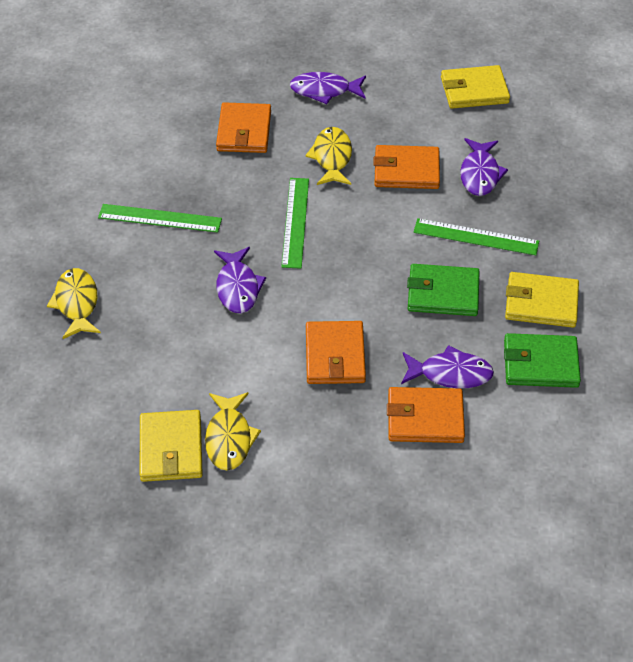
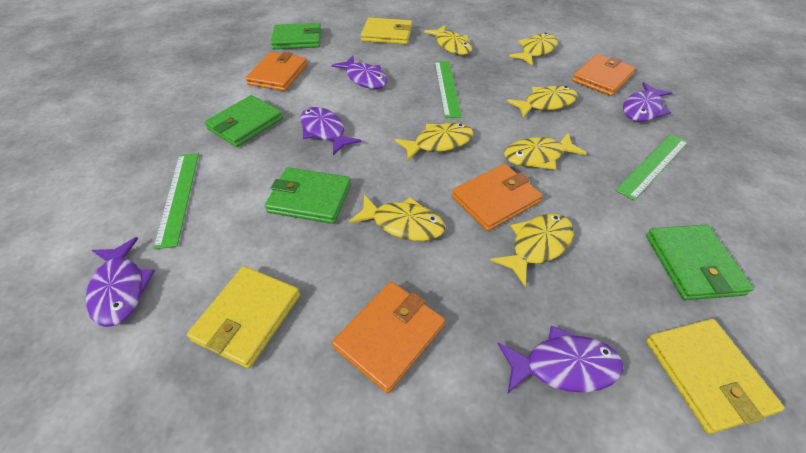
green wallet: [407,264,480,316] [504,333,581,388] = 2 -> [204,95,283,147] [265,167,351,224] [270,23,321,49] [646,224,754,300] = 4
purple fish: [214,247,266,313] [290,72,366,104] [401,345,494,388] [460,138,508,196] = 4 -> [86,237,155,327] [300,107,361,155] [332,56,387,89] [498,325,624,393] [623,82,673,122] = 5
yellow fish: [47,268,101,339] [205,392,261,471] [305,127,352,185] = 3 -> [349,195,445,241] [395,123,473,161] [424,25,472,55] [490,214,573,287] [504,133,587,170] [507,86,577,118] [509,33,558,65] = 7

